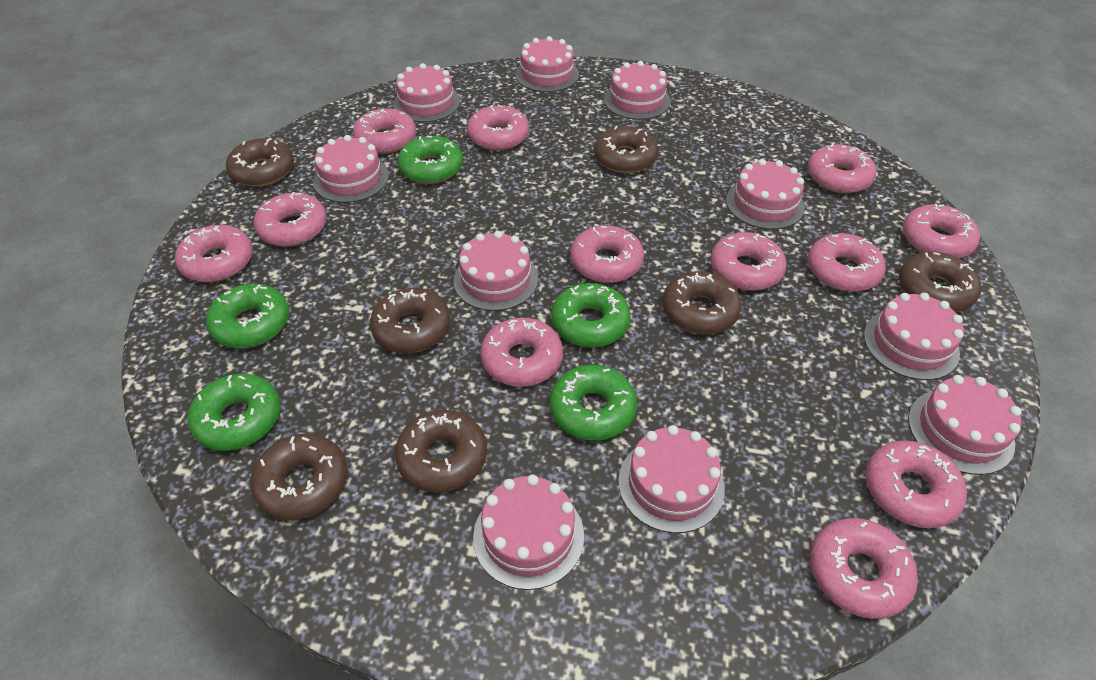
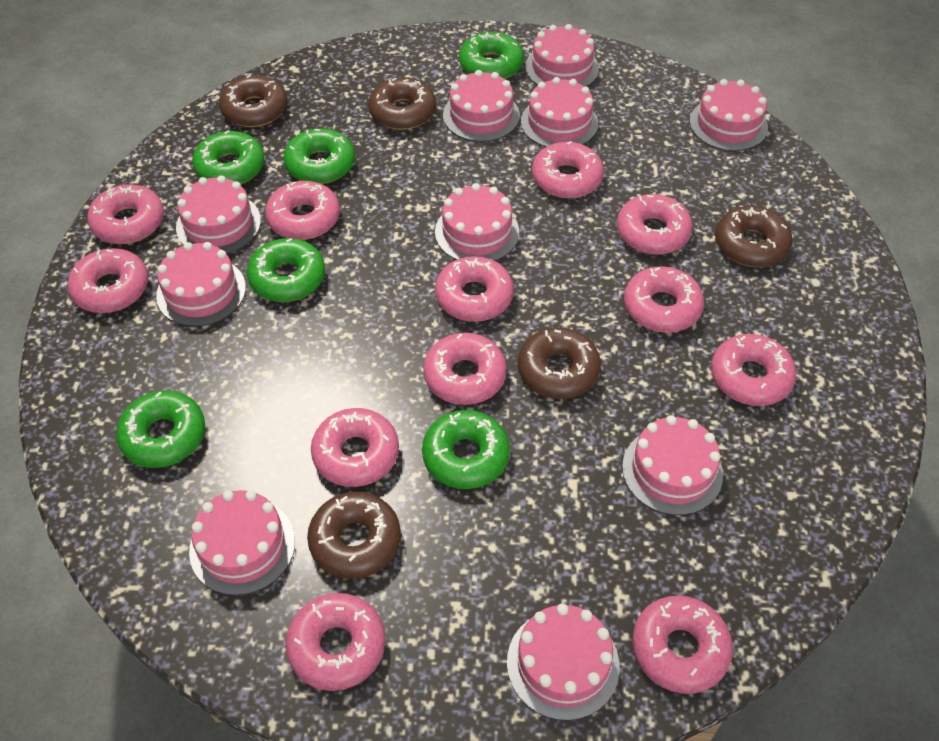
brown donut: [226,138,294,187] [250,434,348,520] [370,288,451,353] [395,410,487,493] [594,126,658,173] [662,271,742,334] [899,252,981,312] = 7 -> [219,74,288,127] [307,492,401,579] [368,77,436,130] [518,327,601,399] [715,206,793,267] = 5
green donut: [188,374,280,451] [206,284,289,348] [397,136,463,184] [550,365,637,441] [551,283,631,348] = 5 -> [116,390,205,468] [192,130,265,184] [247,238,325,302] [283,128,355,184] [422,410,510,489] [459,32,524,79] = 6

